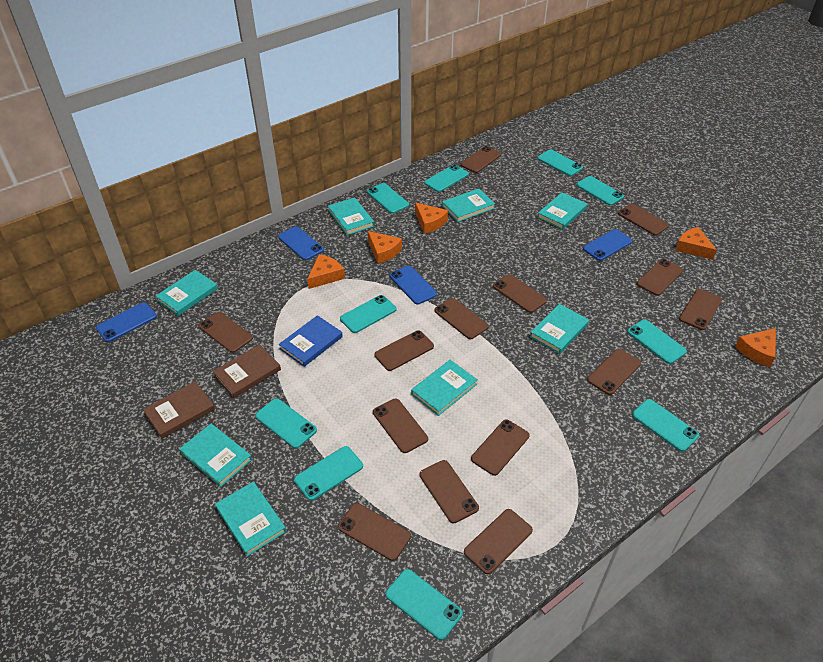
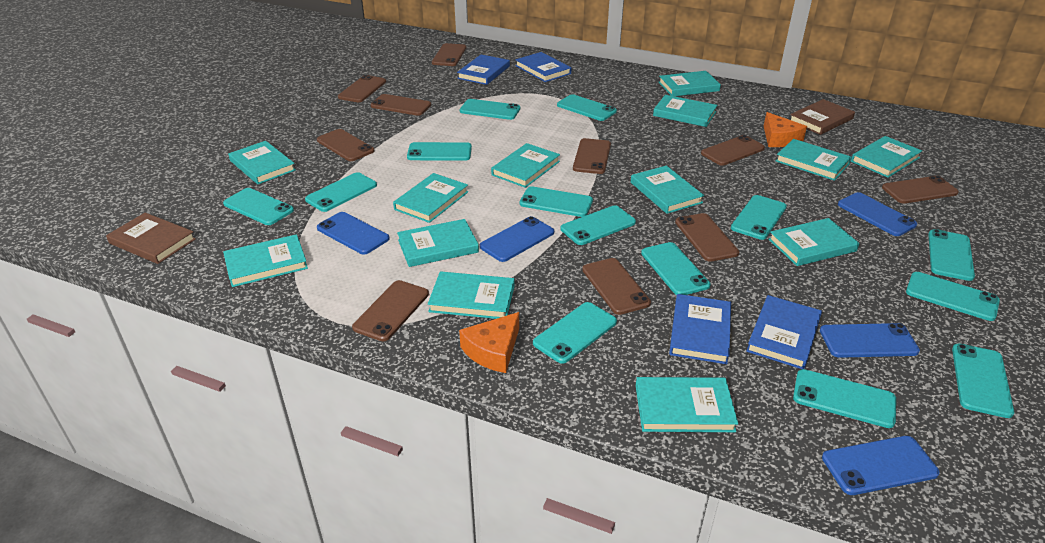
blue book: [279,315,343,367] = 1 -> [457,55,510,85] [515,52,571,82] [669,294,731,364] [746,295,822,369] = 4
blue phone: [96,302,157,342] [278,226,324,260] [390,265,437,305] [583,229,632,261] = 4 -> [317,212,390,255] [480,216,554,262] [820,323,920,358] [822,436,940,495] [838,192,917,236] = 5
brown phone: [199,312,253,353] [338,503,411,561] [373,399,428,453] [374,330,434,371] [420,460,479,523] [435,298,489,339] [461,146,501,173] [464,509,533,574] [471,420,530,476] [493,274,547,313] [587,349,641,395] [618,204,669,236] [637,259,683,296] [679,289,722,330] = 14 -> [317,129,374,161] [338,75,386,102] [352,280,429,341] [370,94,431,116] [432,43,466,66] [573,138,611,174] [582,258,651,315] [675,213,739,262] [701,135,765,166] [882,175,959,204] = 10
orange cheese: [307,254,345,289] [368,231,402,264] [415,203,448,234] [675,227,717,260] [735,328,776,367] = 5 -> [459,312,519,373] [764,112,807,147] = 2
turquoise book: [156,270,218,316] [179,424,252,487] [215,482,286,556] [328,197,374,235] [411,360,478,416] [442,189,495,222] [530,304,589,354] [537,192,587,230] = 8 -> [223,234,308,287] [228,141,296,184] [393,173,468,223] [397,219,479,267] [428,271,515,319] [491,143,560,188] [631,166,704,214] [636,377,738,432] [653,95,717,127] [659,71,721,96] [768,218,859,266] [776,139,852,181] [851,136,922,178] = 13
turquoise phone: [255,398,317,448] [294,446,363,501] [340,295,396,333] [367,183,409,214] [385,569,463,640] [424,165,469,192] [538,150,583,176] [576,176,624,205] [627,320,687,364] [632,399,699,452] = 10 -> [223,188,294,225] [305,172,377,212] [407,142,472,161] [460,99,520,120] [519,186,593,217] [533,302,617,364] [557,94,617,121] [560,205,636,245] [641,242,711,295] [731,195,787,240] [793,369,896,428] [906,272,1000,321] [928,229,975,281] [952,344,1014,418] = 14

